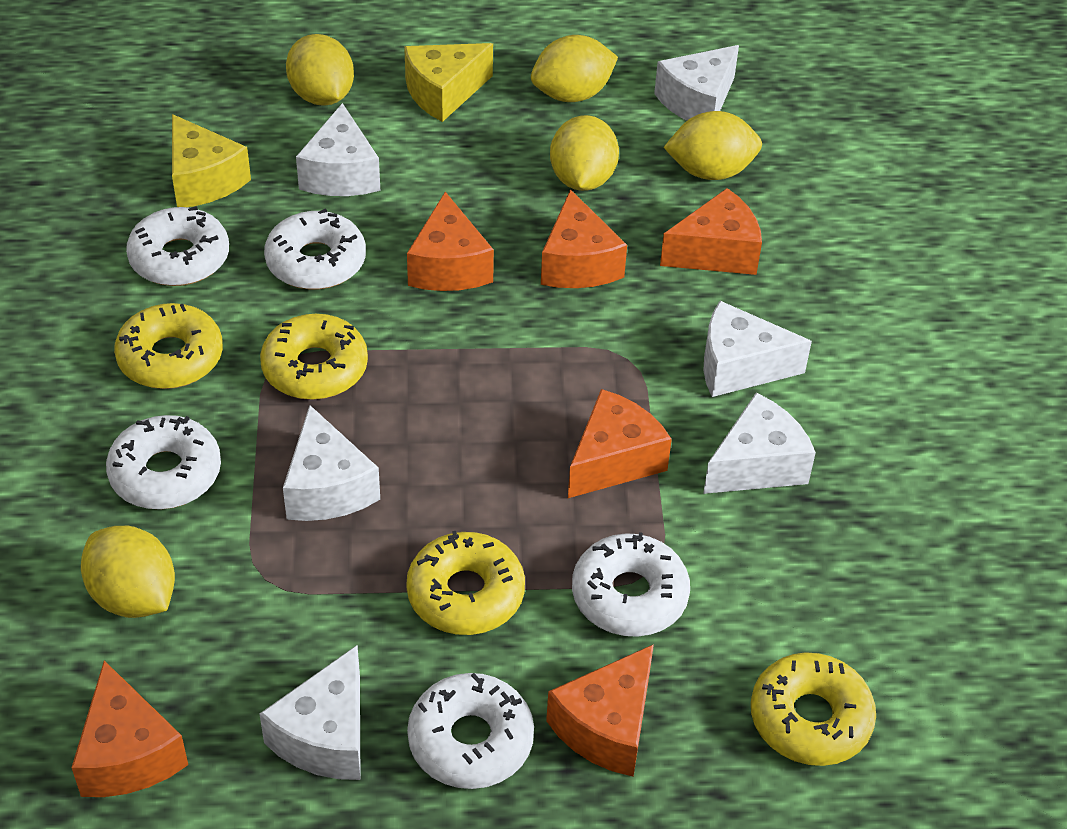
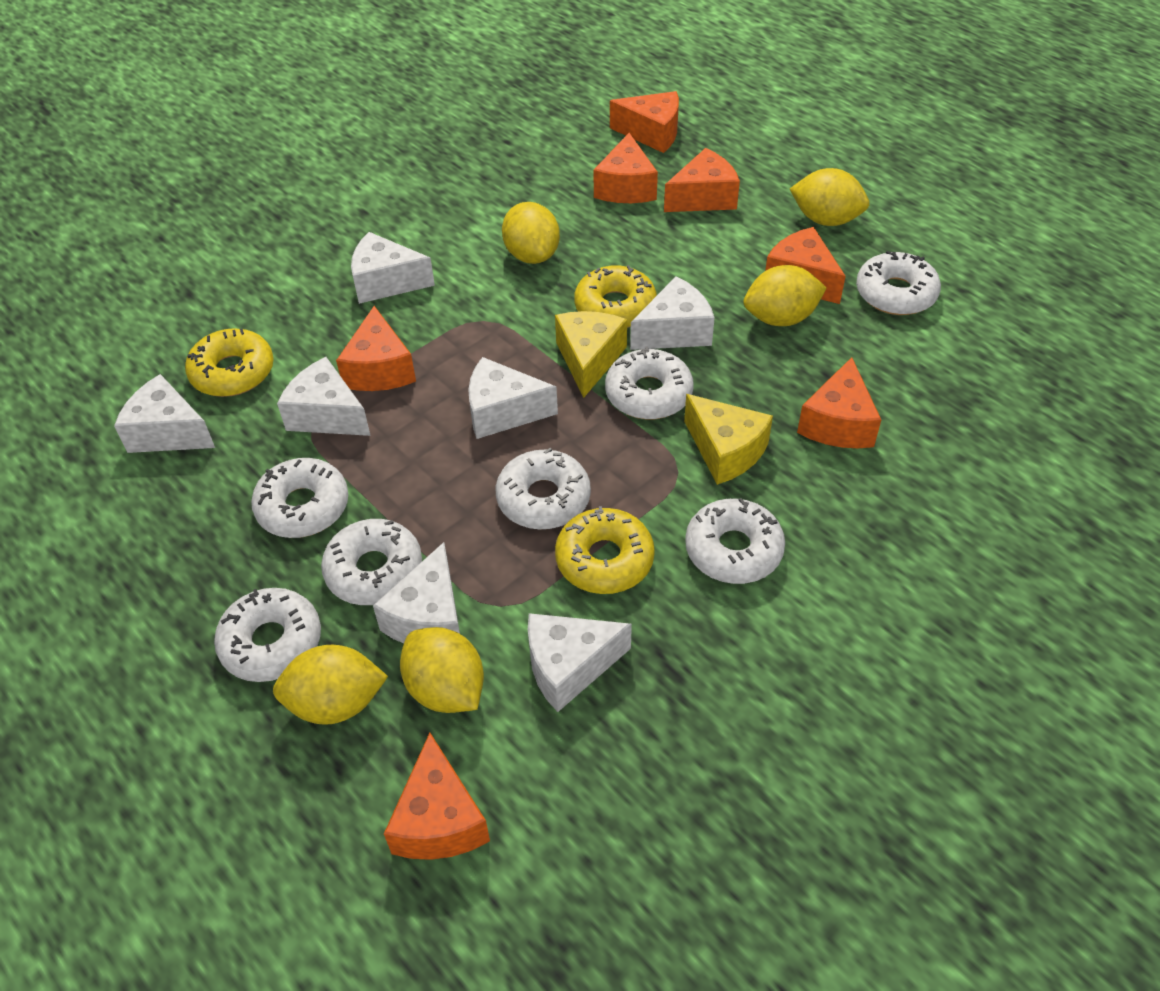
orange cheese: [71,661,188,797] [407,192,494,291] [541,189,627,288] [546,644,654,777] [568,389,672,498] [660,188,762,275] = 6 -> [336,306,416,391] [384,733,490,860] [593,133,658,203] [610,91,679,153] [664,148,740,212] [765,227,846,304] [797,357,881,448] = 7
white cheese: [259,645,360,780] [283,405,380,521] [296,103,380,196] [654,45,739,121] [703,301,812,397] [703,393,816,494] = 6 -> [114,374,215,453] [277,357,371,436] [351,232,435,304] [373,542,460,643] [468,357,558,439] [528,613,632,712] [630,276,715,350] = 7
white donut: [106,415,221,509] [126,206,229,286] [264,208,366,290] [407,673,534,789] [572,532,690,637] = 5 -> [214,588,321,682] [251,458,349,538] [321,519,422,605] [496,448,591,529] [605,346,694,419] [685,498,785,584] [856,251,941,315] = 7
yellow donut: [114,303,223,389] [260,314,368,400] [406,531,525,635] [751,652,876,766] = 4 -> [185,328,274,397] [555,506,655,594] [574,265,657,328] = 3

